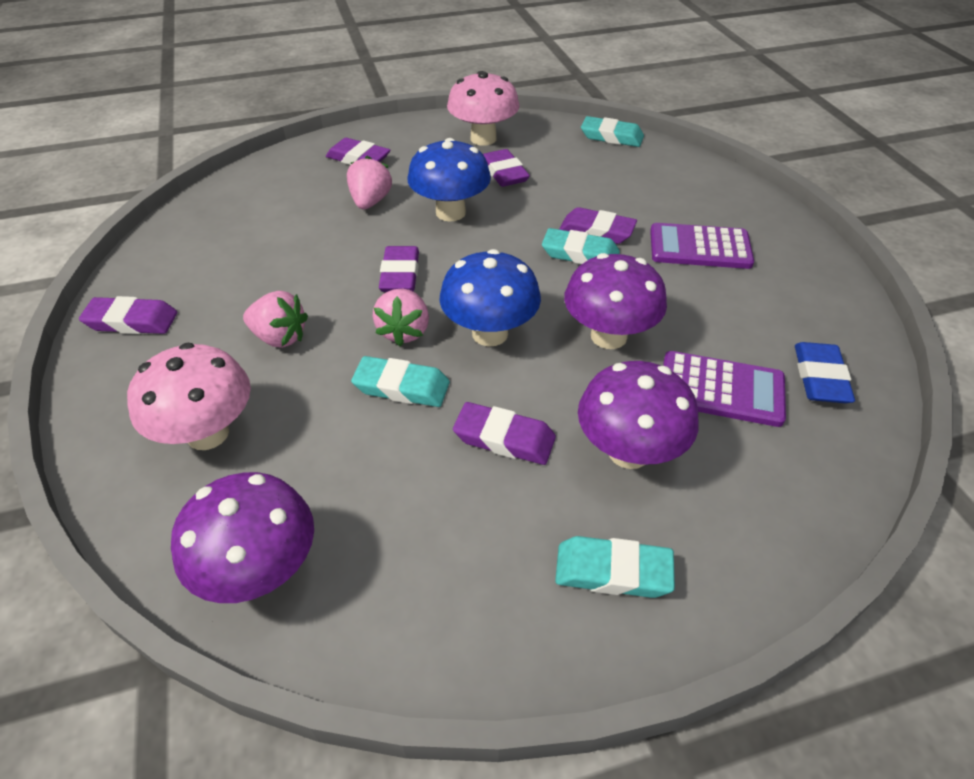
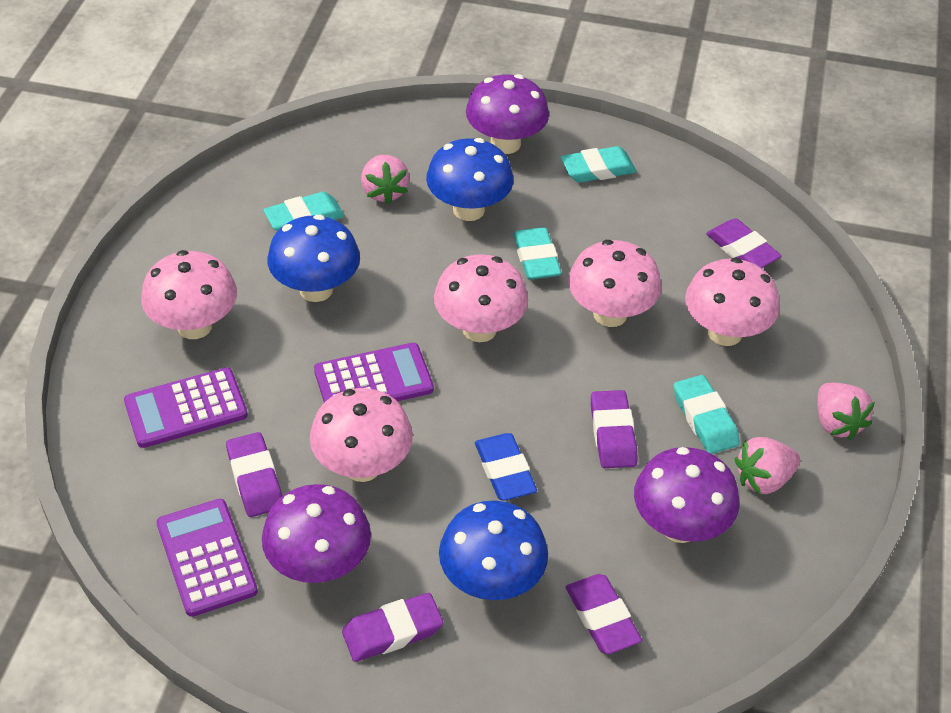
blue mushroom: [408,138,491,222] [439,249,541,346] = 2 -> [267,215,360,302] [426,138,514,221] [439,500,548,600] = 3
pink mushroom: [127,343,251,450] [447,71,520,146] = 2 -> [141,250,237,339] [310,388,413,482] [434,254,528,342] [568,240,661,327] [685,258,780,346] = 5
purple calculator: [650,223,754,269] [663,351,786,427] = 2 -> [124,368,248,448] [157,499,258,617] [314,343,434,402] = 3
purple eraser: [79,296,177,334] [326,138,390,165] [379,246,419,292] [453,402,556,465] [483,149,530,187] [559,207,637,244] = 6 -> [226,432,282,517] [342,593,444,662] [566,574,642,654] [591,390,637,468] [706,218,782,268] = 5

